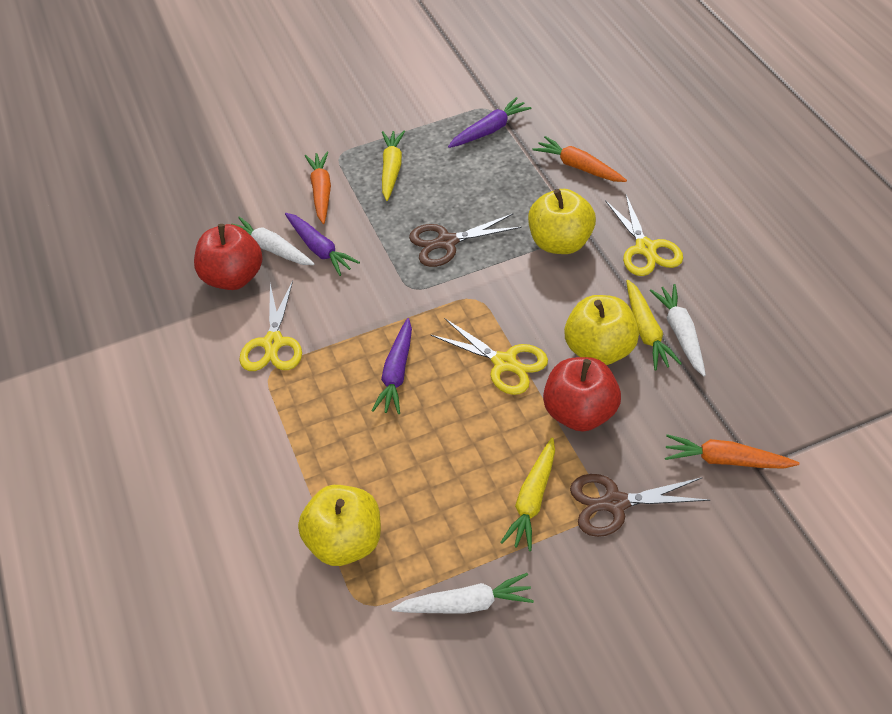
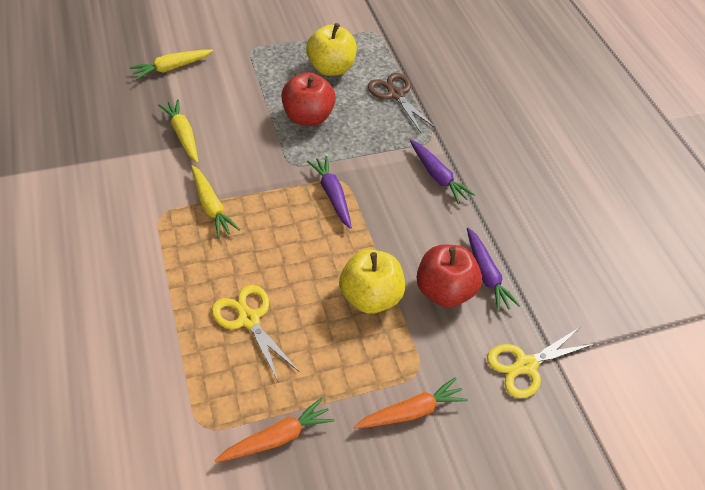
brown scissors: [409,213,522,267] [570,474,710,537] = 2 -> [368,73,436,133] = 1
orange carrot: [305,152,331,224] [532,136,627,182] [665,434,800,469] = 3 -> [215,398,335,463] [354,377,468,429] = 2
white carrot: [232,217,315,265] [391,573,534,614] [650,284,706,376] = 3 -> none = 0
yellow apple: [298,485,381,566] [528,189,596,254] [564,295,639,365] = 3 -> [306,23,357,76] [339,250,405,314] = 2
yellow scissors: [239,281,302,371] [431,319,548,395] [605,195,683,276] = 3 -> [212,285,299,383] [487,327,594,398] = 2

